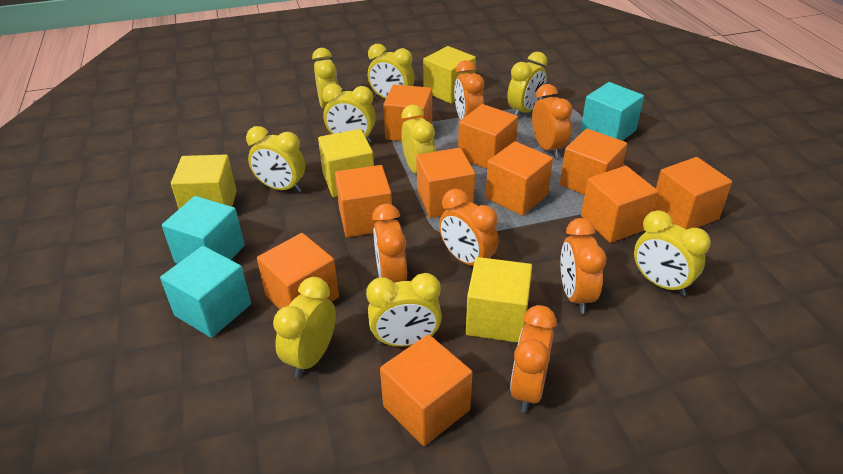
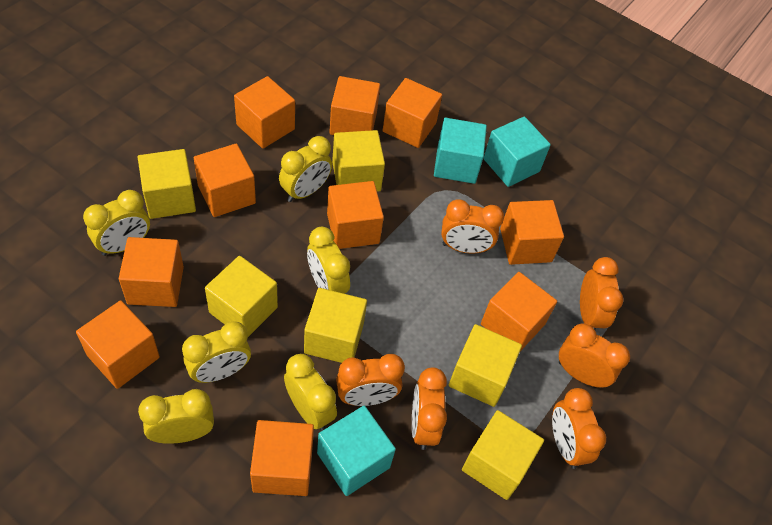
yellow clock: [246,126,305,193] [273,277,336,378] [312,48,338,109] [322,84,376,143] [366,273,442,347] [368,44,414,99] [401,105,436,174] [507,52,548,116] [634,210,711,296] = 9 -> [83,190,150,256] [138,389,214,444] [182,321,251,383] [279,136,332,202] [284,354,337,431] [307,227,350,294] = 6
yellow cube: [171,155,237,209] [318,129,374,197] [423,46,476,104] [466,257,532,343] = 4 -> [138,149,196,219] [205,256,278,337] [304,288,367,363] [332,130,385,192] [449,324,522,407] [462,410,544,500] = 6

